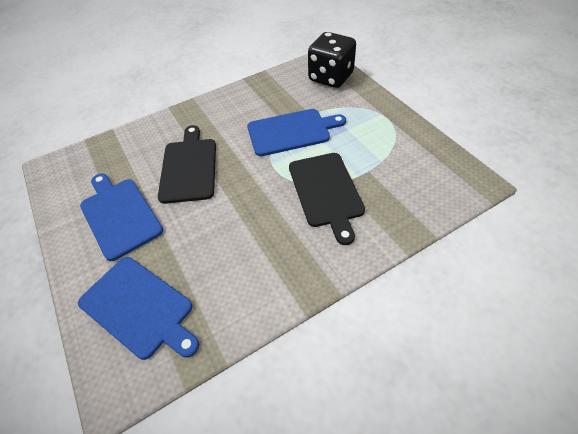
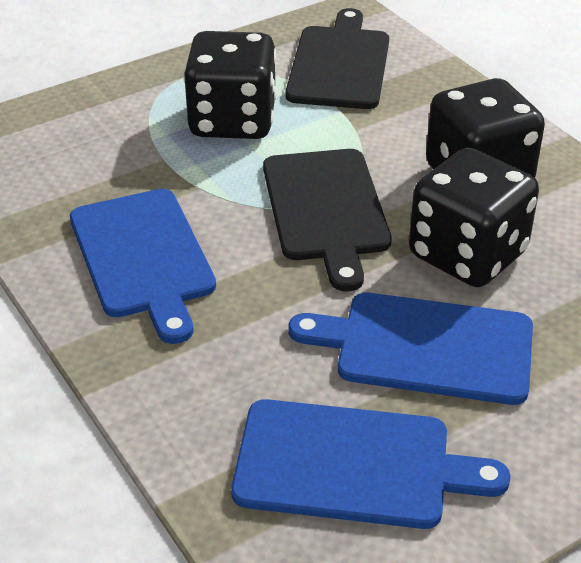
black dice: [308,32,356,88] = 1 -> [183,31,277,139] [409,147,539,287] [426,78,545,178] = 3

